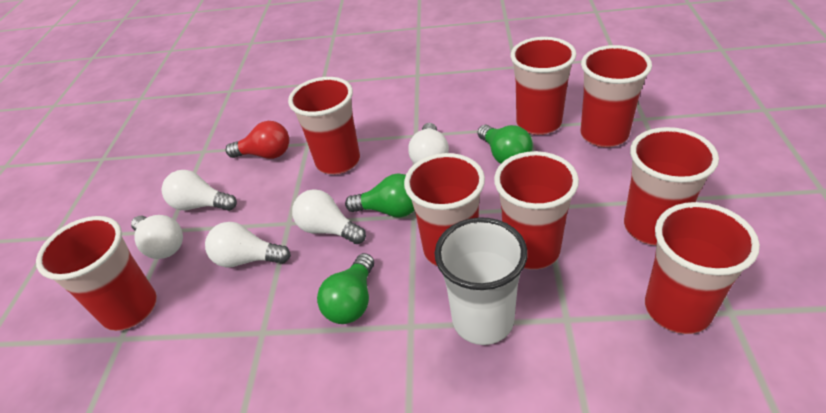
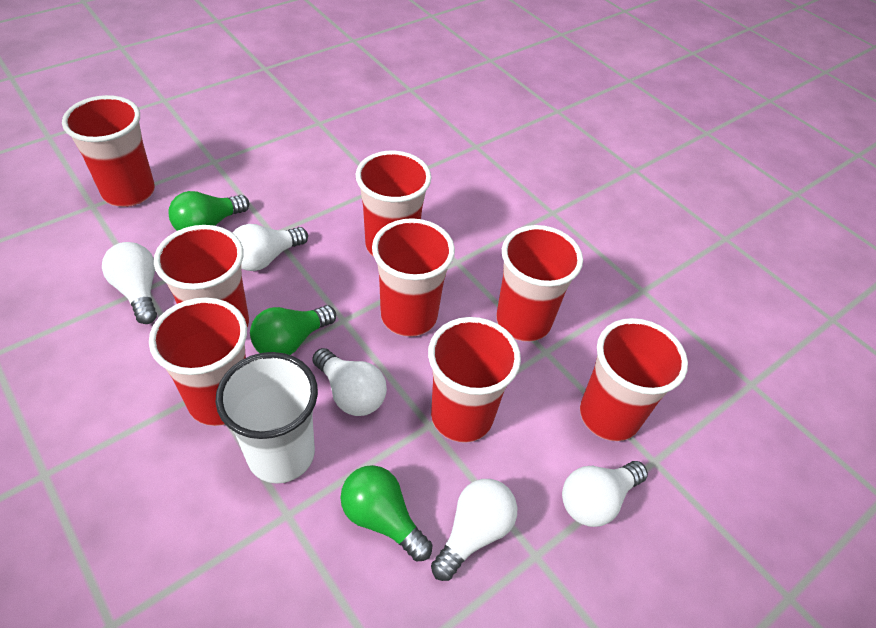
red light bulb: [226,121,289,159] = 1 -> none = 0

